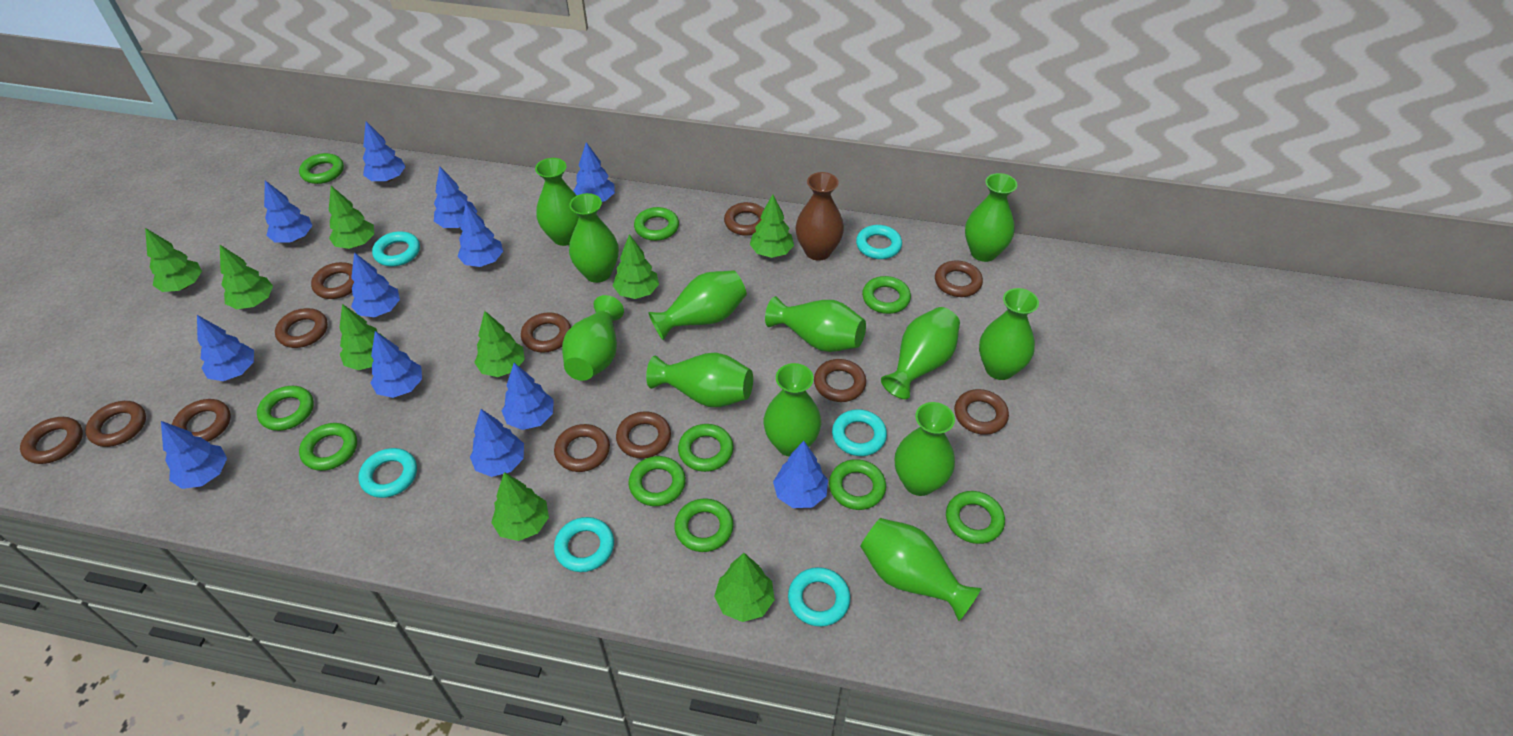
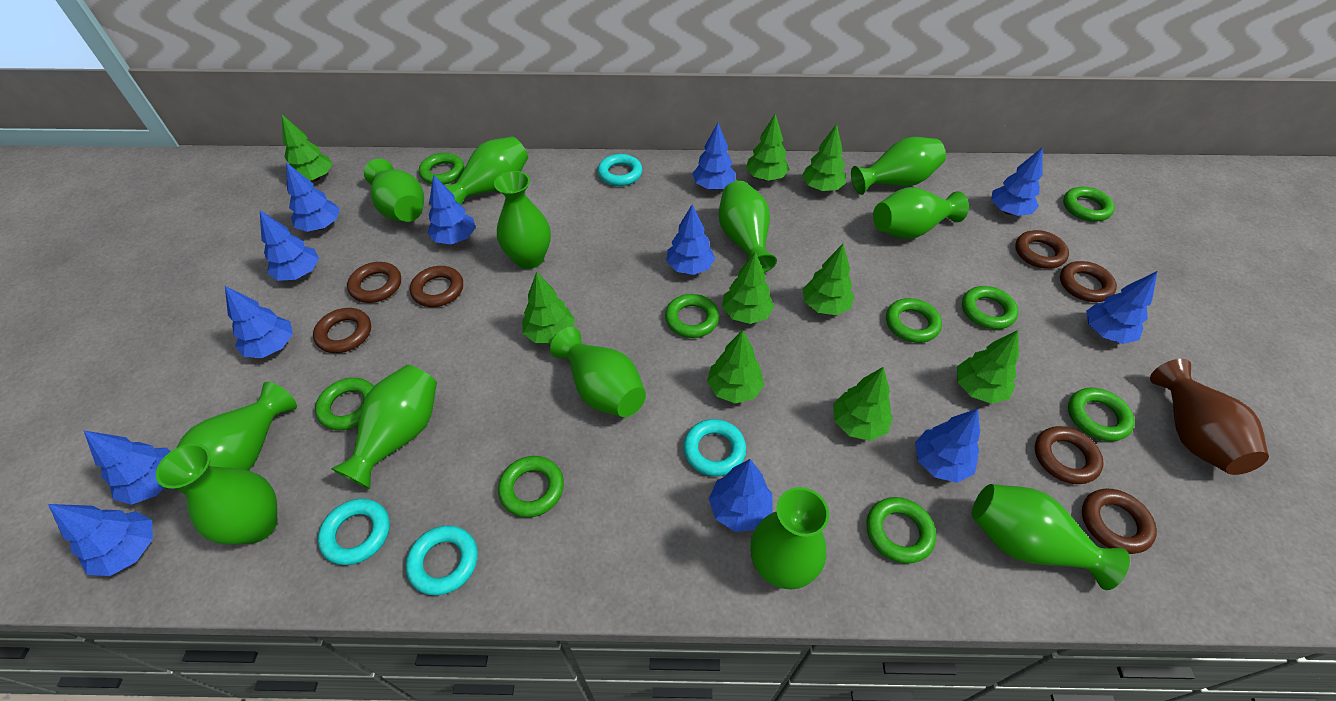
brown ring: [20,417,83,464] [85,401,146,447] [172,399,231,442] [275,308,328,348] [311,262,354,299] [521,312,571,353] [554,424,610,472] [616,411,671,459] [724,202,764,236] [814,359,866,402] [935,260,983,297] [954,389,1009,435] = 12 -> [313,308,371,353] [347,262,401,303] [410,266,463,307] [1015,230,1069,269] [1035,426,1104,484] [1060,261,1117,302] [1082,489,1157,554] = 7
green ring: [257,386,314,431] [299,153,344,184] [299,423,357,471] [628,456,686,506] [634,207,679,241] [674,498,734,552] [678,424,734,472] [829,459,886,510] [862,276,911,314] [946,491,1005,544] = 10 -> [315,378,374,430] [419,153,464,185] [498,456,564,517] [665,294,719,338] [866,497,936,564] [886,298,942,343] [962,286,1019,329] [1063,187,1115,221] [1068,388,1135,441] = 9
turquoise ring: [358,448,417,498] [372,231,420,266] [554,517,614,572] [788,567,850,627] [832,409,887,456] [856,225,902,259] = 6 -> [318,498,390,565] [406,525,478,595] [598,154,642,186] [683,419,746,476] = 4

